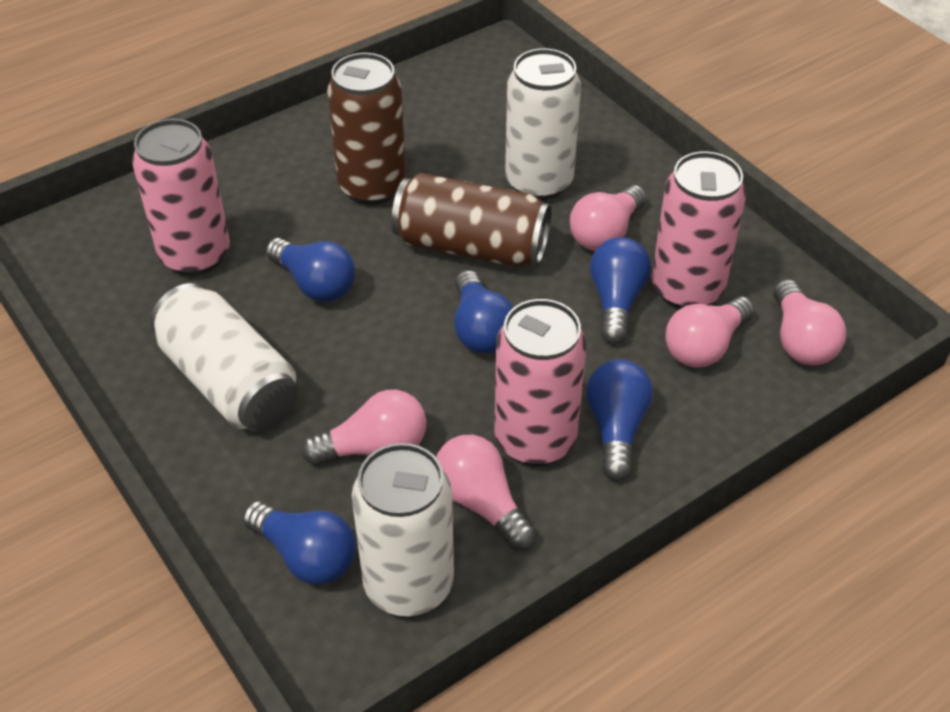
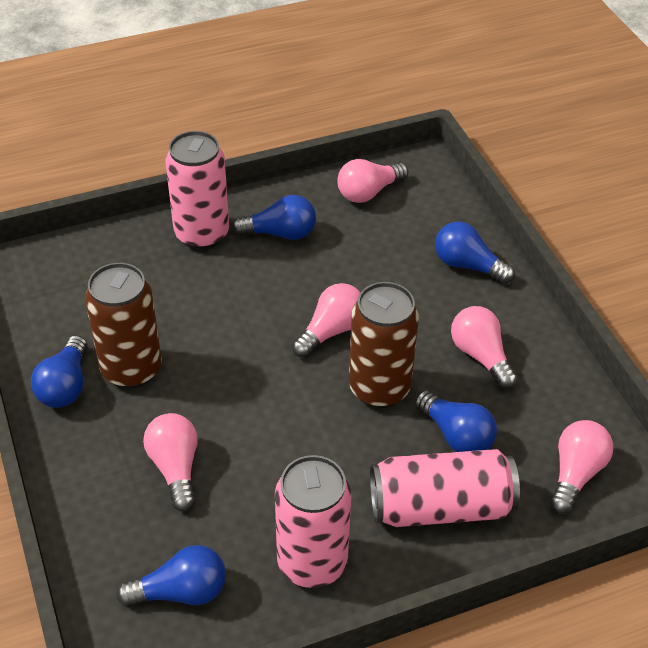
white can: [150,283,298,431] [352,443,454,616] [505,48,581,201] = 3 -> none = 0

